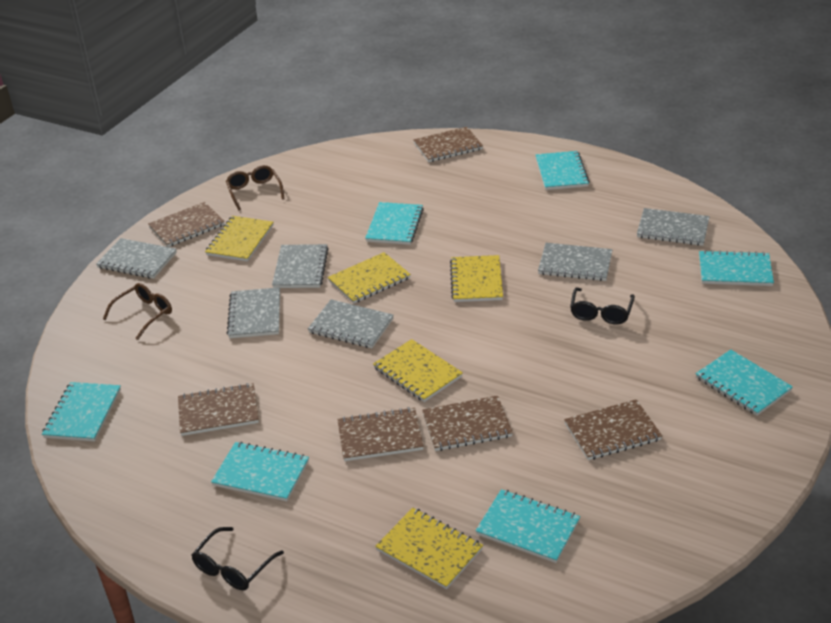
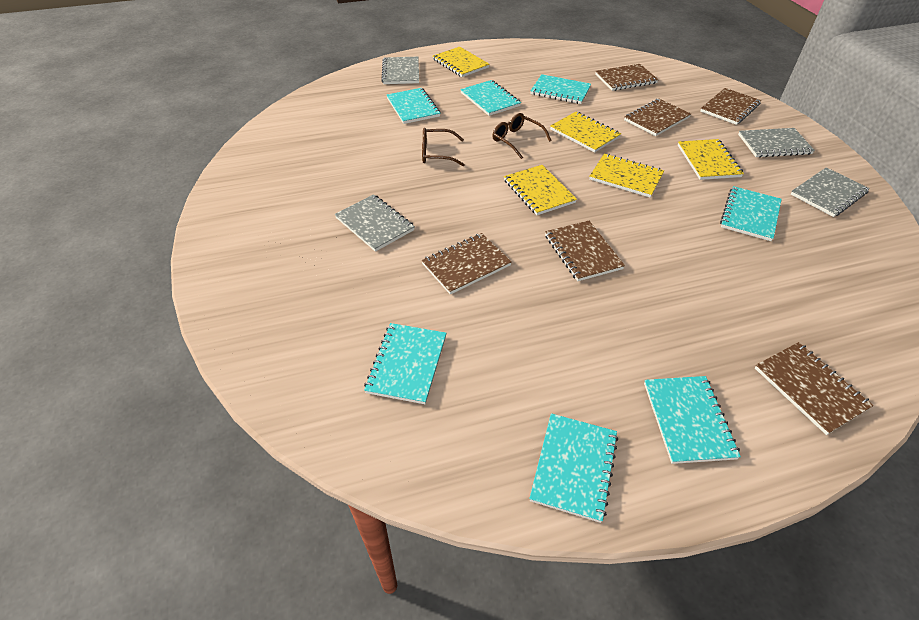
black glasses: [191,527,284,590] [570,288,635,324] = 2 -> none = 0
grey notebook: [96,238,177,279] [227,287,280,338] [272,244,329,288] [308,299,394,348] [538,243,613,281] [637,208,710,246] = 6 -> [335,194,415,252] [381,56,419,84] [738,128,815,158] [791,167,870,217] = 4

